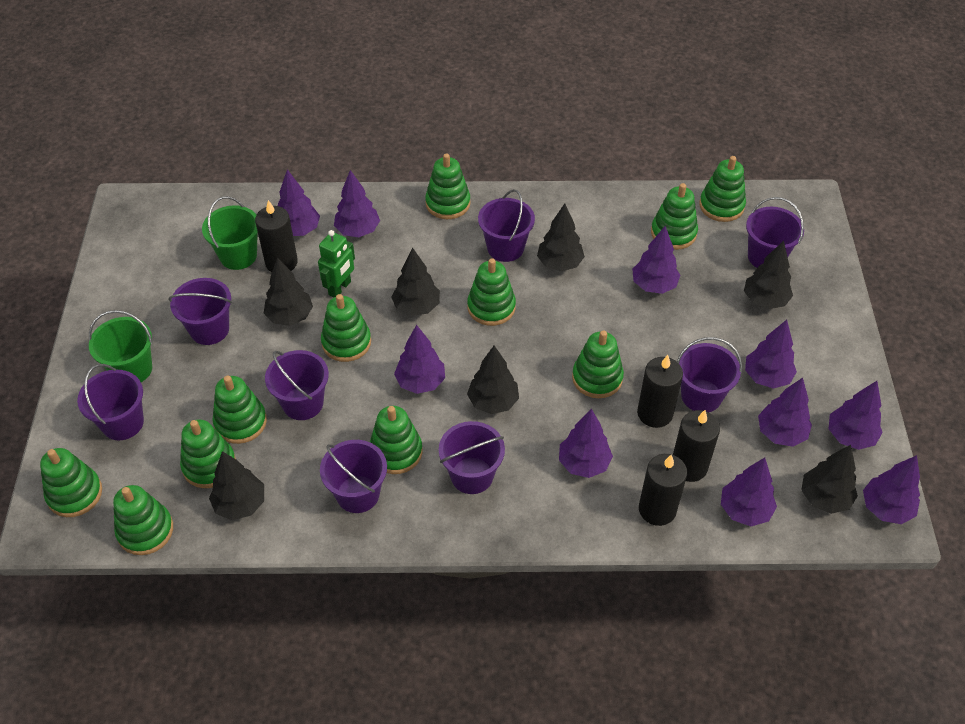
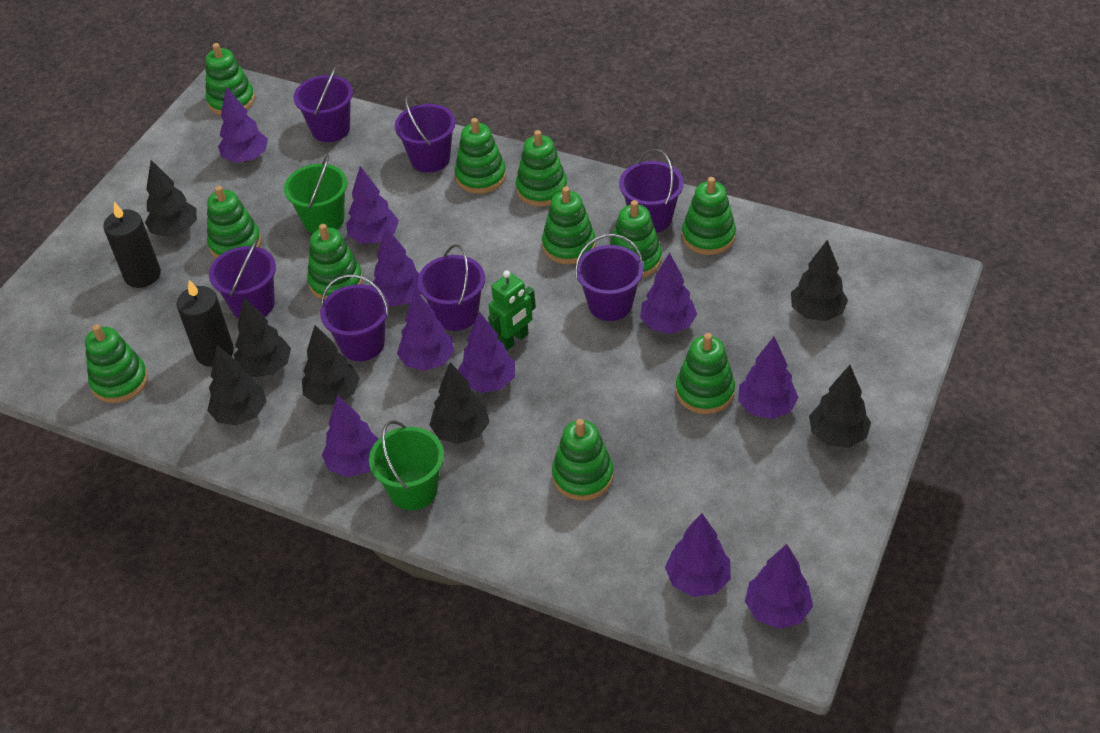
black candle: [255,200,298,272] [637,355,683,428] [639,454,687,526] [673,410,720,482] = 4 -> [103,202,161,288] [176,280,234,367] = 2
purple bucket: [77,364,144,440] [169,278,232,345] [265,350,329,420] [320,440,387,513] [439,421,505,494] [478,189,535,262] [677,337,742,412] [746,197,804,268] = 8 -> [209,239,276,318] [294,65,353,142] [320,274,389,361] [395,96,456,173] [418,244,485,331] [575,234,643,321] [619,149,683,233] = 7

